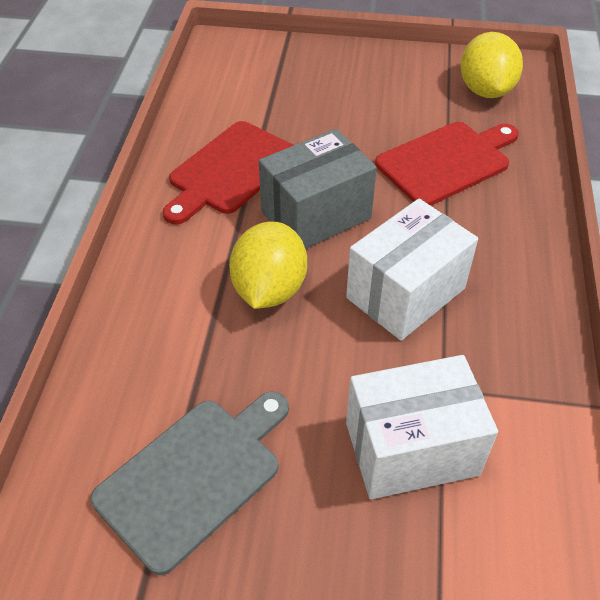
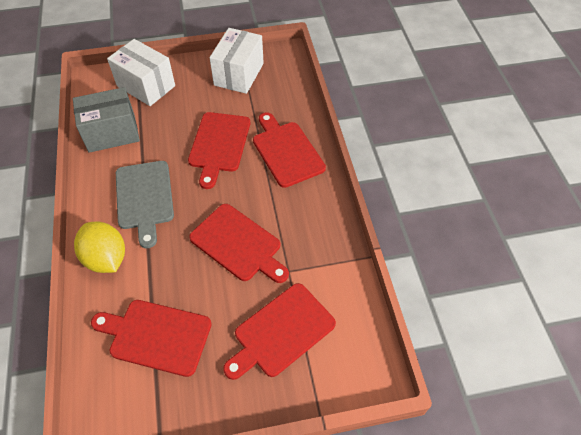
red cutting board: [163,121,294,225] [375,122,519,206] = 2 -> [91,300,212,377] [188,112,250,189] [189,204,289,283] [223,283,336,380] [253,112,326,188] = 5
yellow lemon: [229,222,307,309] [461,32,523,98] = 2 -> [74,222,125,273] = 1

